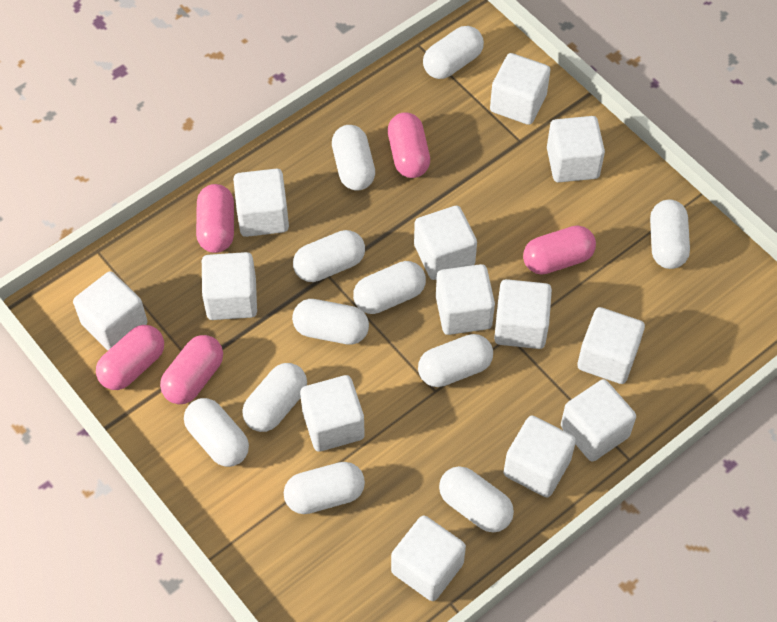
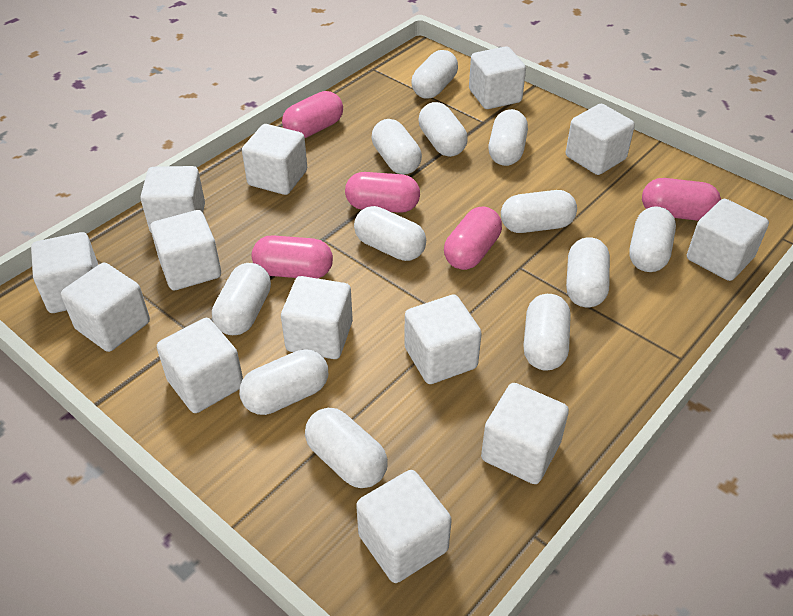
white capsule: [184,398,249,467] [242,363,307,432] [284,462,365,514] [292,299,369,345] [293,230,365,282] [332,125,375,191] [353,261,426,314] [418,334,493,387] [423,26,484,79] [439,466,514,532] [650,200,690,269] = 11 -> [212,263,271,335] [239,349,328,415] [305,408,388,488] [354,206,426,261] [371,119,422,175] [411,50,458,99] [418,102,468,157] [488,109,528,166] [501,190,577,233] [524,294,570,371] [566,238,610,308] [629,206,676,272] = 12

